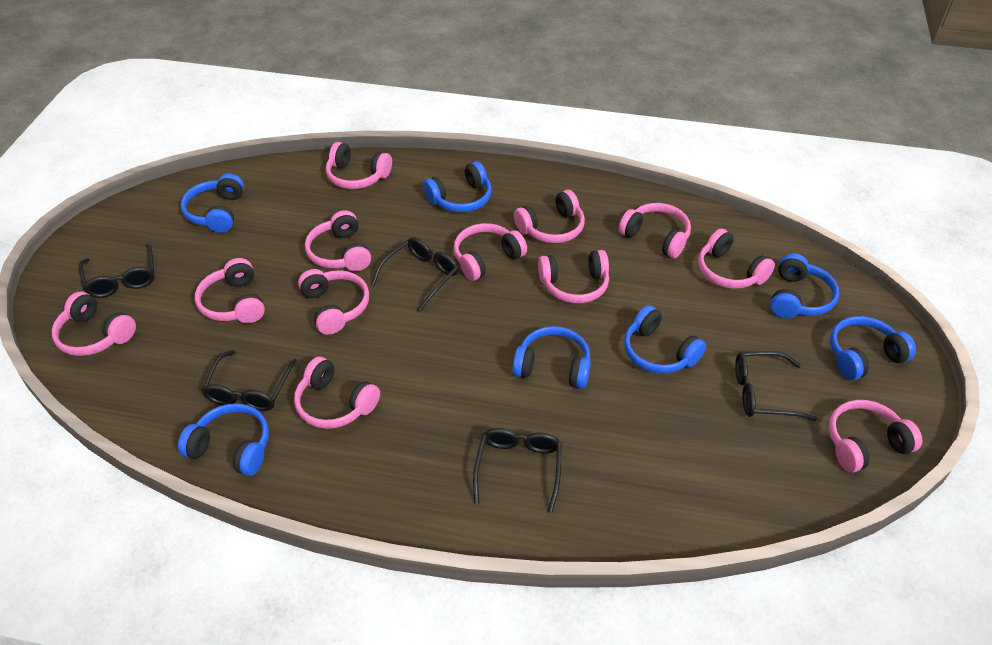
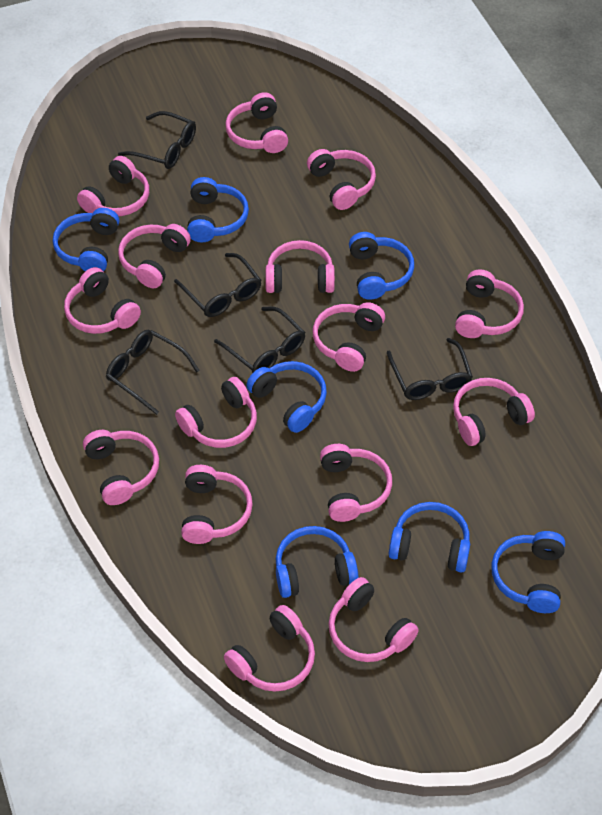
pink headphones: [51,292,136,356] [195,258,265,323] [294,357,380,429] [298,269,369,335] [305,210,371,271] [326,142,392,189] [454,223,527,281] [514,190,585,243] [538,250,609,303] [619,203,691,258] [698,229,775,289] [829,400,922,472] = 12 -> [64,267,141,334] [77,156,149,216] [83,430,159,505] [118,224,191,288] [175,377,257,448] [181,465,253,544] [224,605,315,692] [225,92,288,153] [265,240,335,293] [307,149,376,210] [313,302,385,372] [320,444,392,522] [329,577,419,662] [453,378,535,446] [455,269,524,338] = 15

